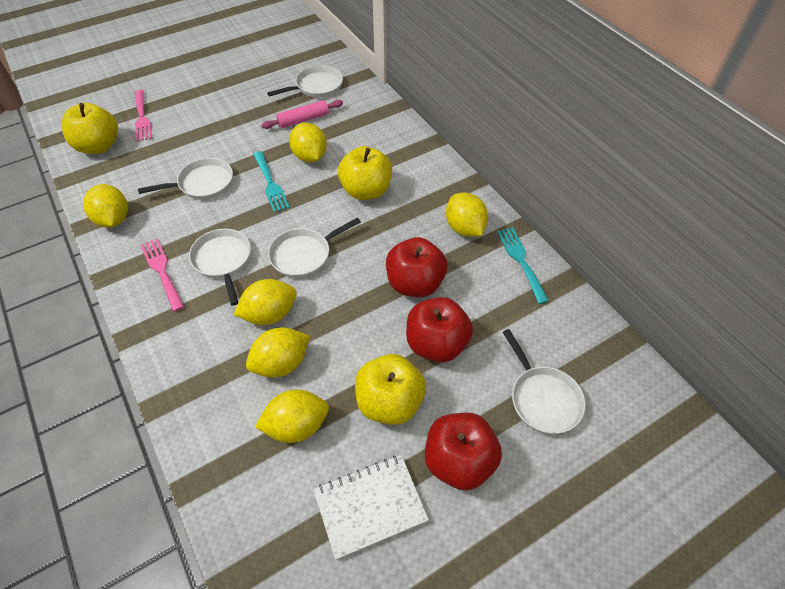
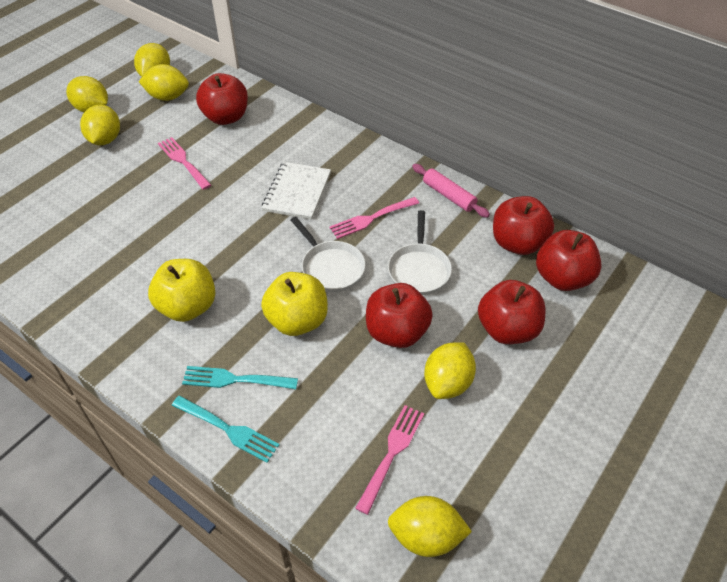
pink fork: [135,90,152,141] [141,239,184,312] = 2 -> [158,137,211,190] [329,197,419,239] [355,405,424,515] = 3
red apple: [386,237,448,297] [406,297,473,363] [425,413,502,491] = 3 -> [196,73,248,125] [366,283,433,348] [478,280,545,344] [493,196,554,255] [536,230,602,291] = 5
white pan: [138,158,233,200] [189,229,251,306] [267,65,343,98] [268,217,361,278] [503,329,586,434] = 5 -> [291,217,365,292] [388,210,452,295] = 2
yellow apple: [62,103,118,154] [338,146,392,200] [355,354,426,425] = 3 -> [148,259,215,322] [261,272,328,336] = 2

